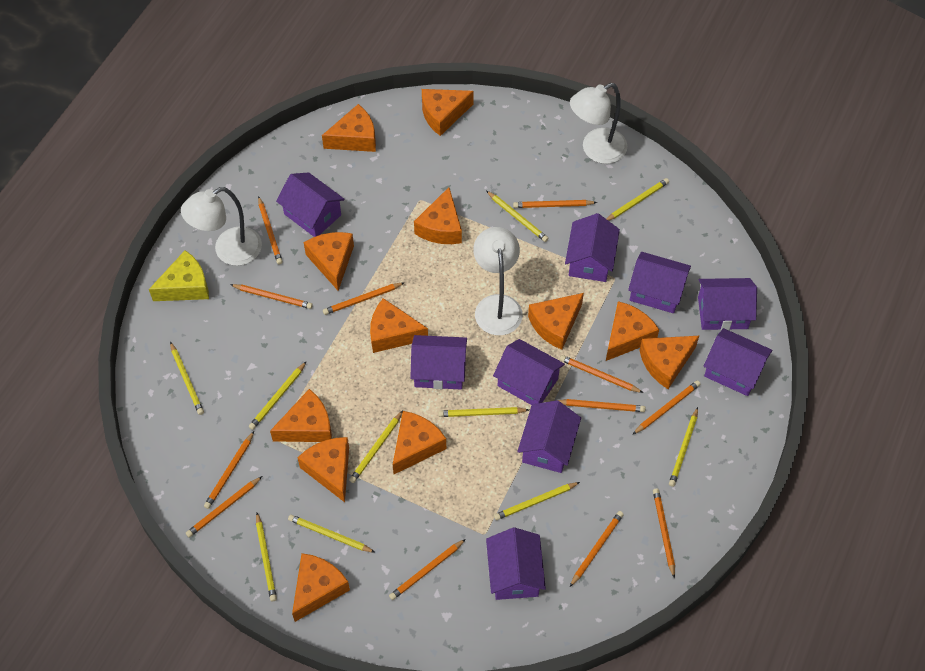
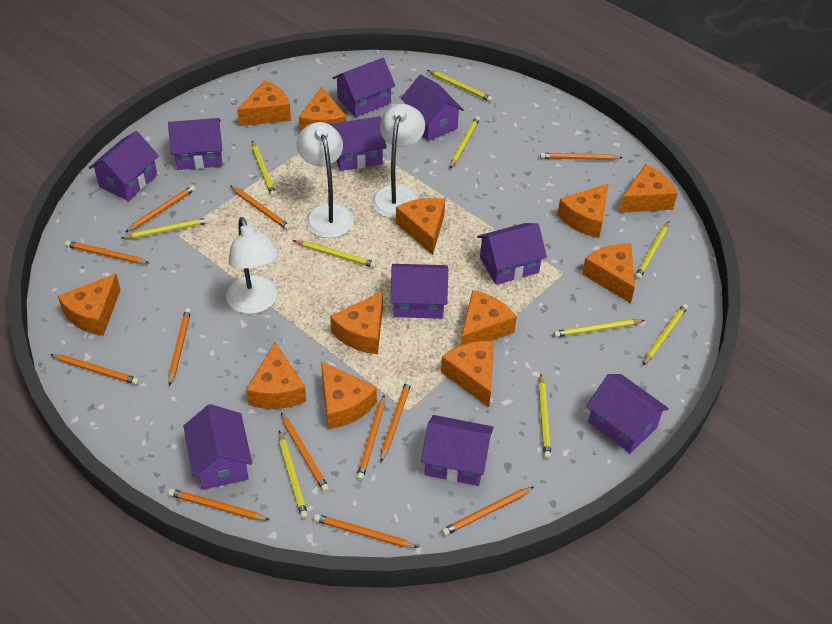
purple house: [276,172,345,237] [410,335,467,389] [486,528,546,600] [493,339,565,405] [517,400,581,473] [565,213,620,282] [628,252,691,313] [698,278,757,330] [704,328,772,396] = 9 -> [89,131,159,201] [168,118,222,170] [183,404,252,490] [330,116,386,171] [333,58,395,117] [390,264,448,319] [401,75,464,141] [421,415,494,486] [477,223,547,285] [586,374,669,454] = 10
yellow cheese: [149,250,209,301] = 1 -> none = 0

